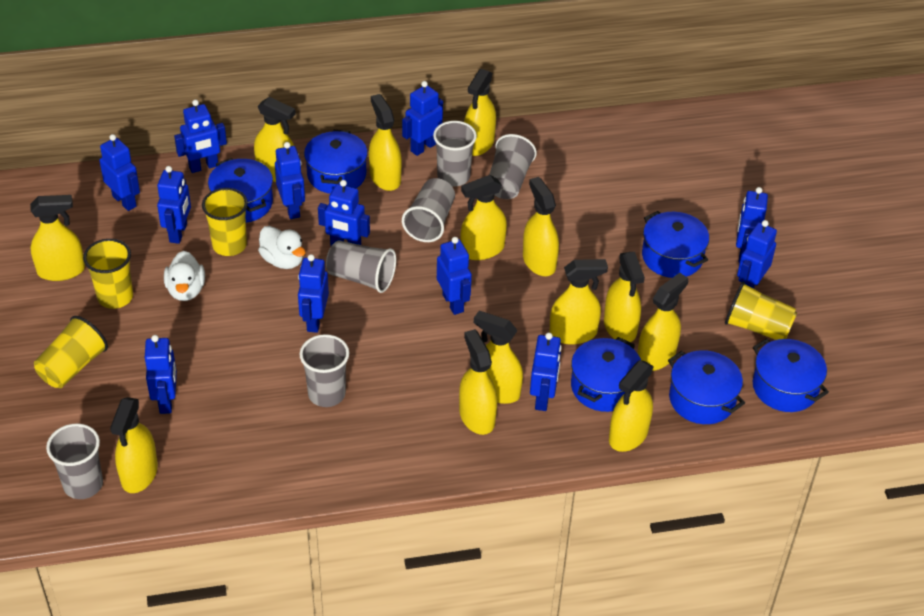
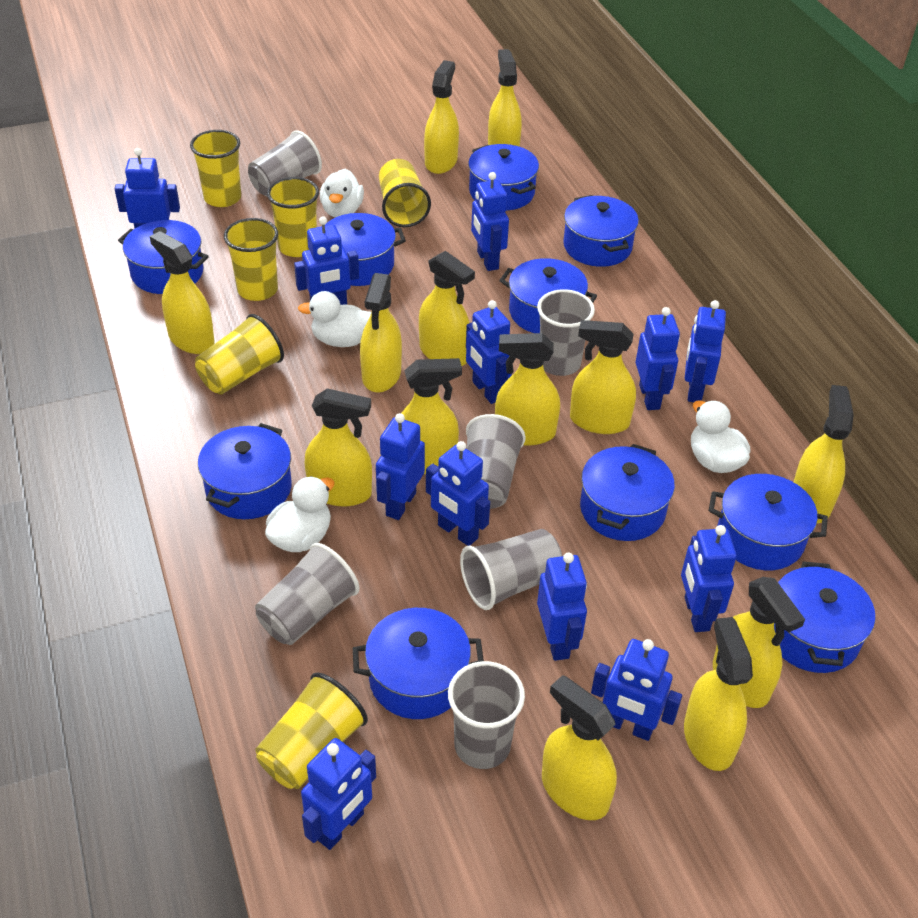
blue pot: [208,158,273,223] [304,130,368,194] [571,337,641,412] [642,211,709,278] [668,350,745,424] [752,338,829,412] = 6 -> [118,220,209,294] [198,423,292,519] [325,213,406,286] [353,608,484,719] [468,144,539,210] [499,258,597,333] [563,195,639,267] [580,444,675,541] [709,474,828,570] [774,561,875,673] = 10
white duck: [164,251,205,301] [258,226,305,269] = 2 -> [265,476,335,552] [298,291,371,347] [320,169,364,218] [691,400,751,473] = 4
yellow cup: [34,316,108,388] [83,239,133,309] [202,188,248,256] [725,282,797,340] = 4 -> [190,130,241,207] [195,314,284,395] [224,218,278,301] [255,672,368,789] [267,177,319,257] [379,159,431,227] = 6

